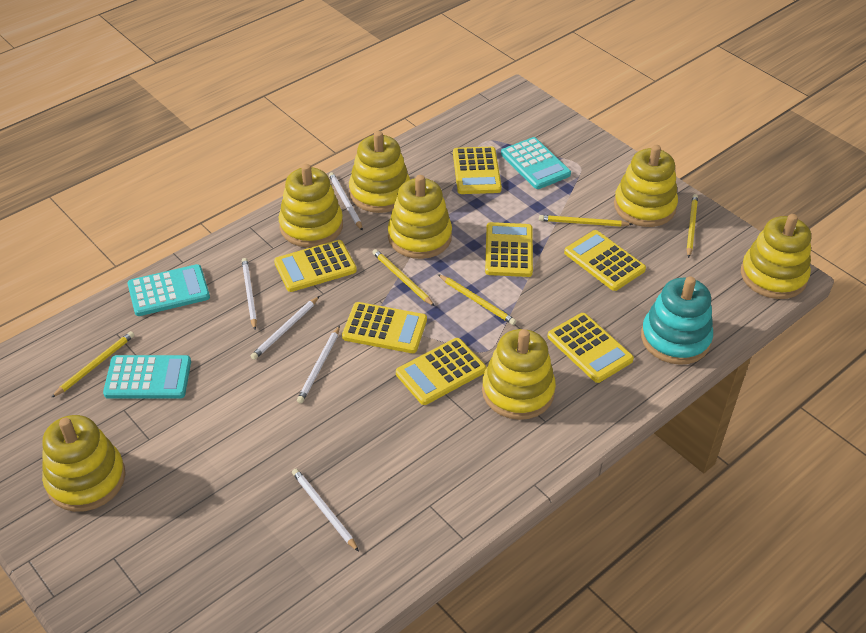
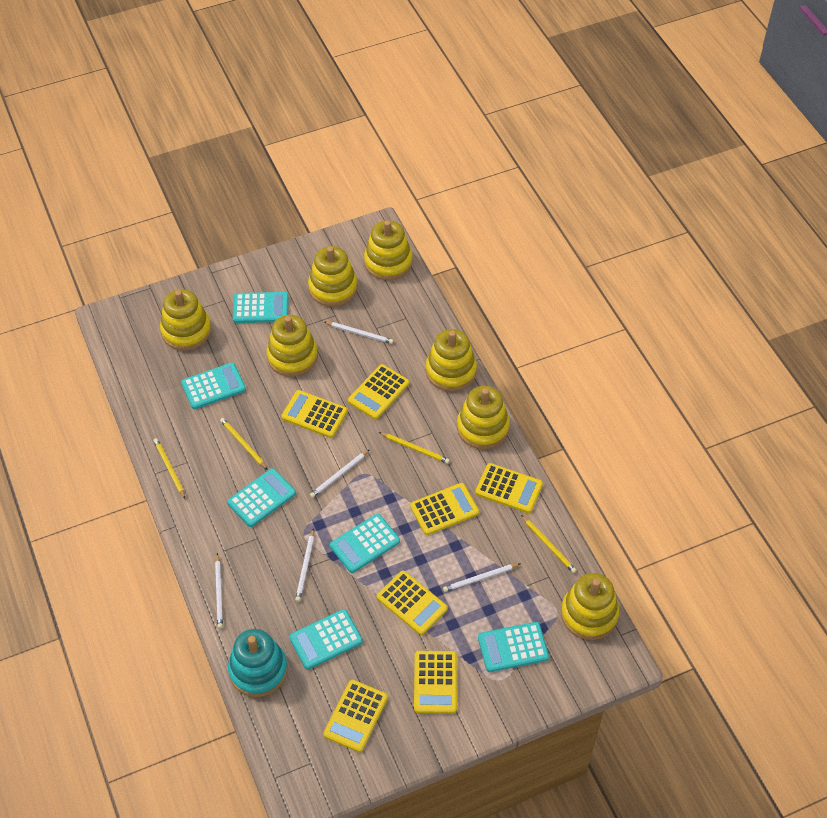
turquoise calculator: [103,355,191,399] [128,264,210,316] [501,137,571,189] = 3 -> [181,363,246,409] [227,468,296,527] [233,292,289,323] [289,609,363,670] [330,514,400,573] [478,622,549,672] = 6
yellow pencil: [51,331,134,398] [372,249,434,306] [438,274,516,325] [539,215,633,227] [687,194,698,258] = 5 -> [153,438,185,499] [220,418,268,470] [379,432,450,464] [521,515,577,573] = 4

